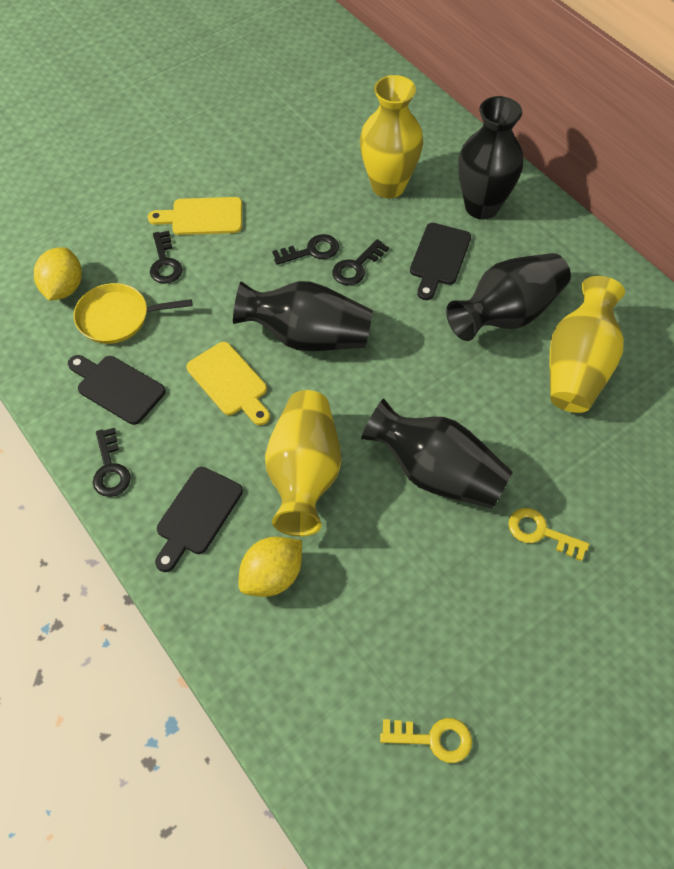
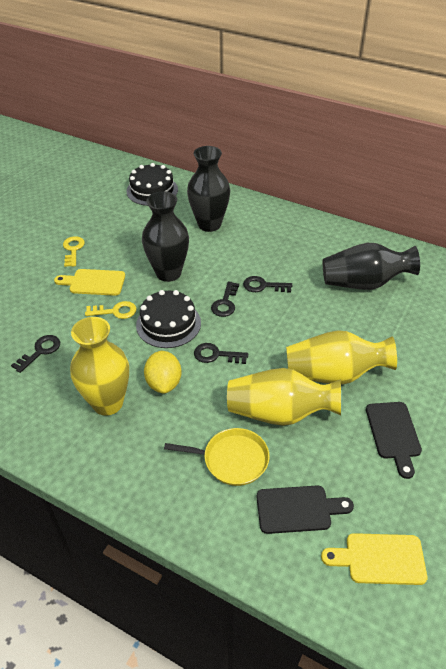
black cake: none = 0 -> [126,163,178,206] [136,290,201,348] = 2
black cutting board: [68,355,165,425] [155,467,243,572] [410,223,471,300] = 3 -> [257,485,354,534] [366,402,422,479] = 2
black vase: [233,281,373,351] [361,398,513,509] [446,253,571,341] [458,96,523,220] = 4 -> [142,191,189,282] [187,146,230,232] [323,243,420,290] = 3
yellow lemon: [34,247,82,301] [239,537,302,597] = 2 -> [144,351,182,394] = 1

